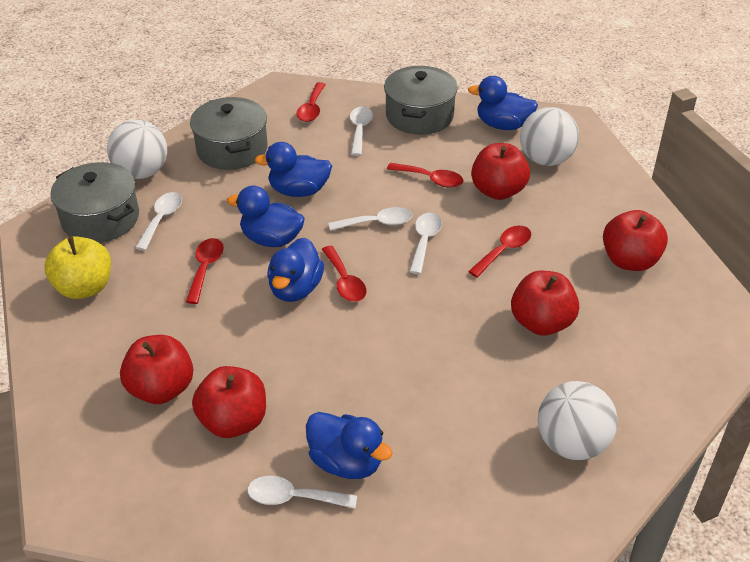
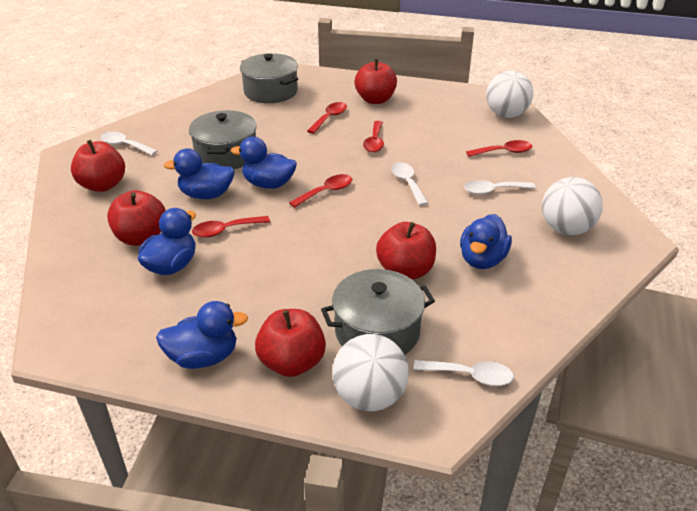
white spoon: [135,192,182,251] [247,476,357,509] [329,207,412,231] [350,107,373,156] [409,213,442,274] = 5 -> [100,132,157,156] [391,162,428,206] [413,360,514,386] [464,180,536,195] = 4
yellow apple: [44,236,111,299] = 1 -> none = 0

